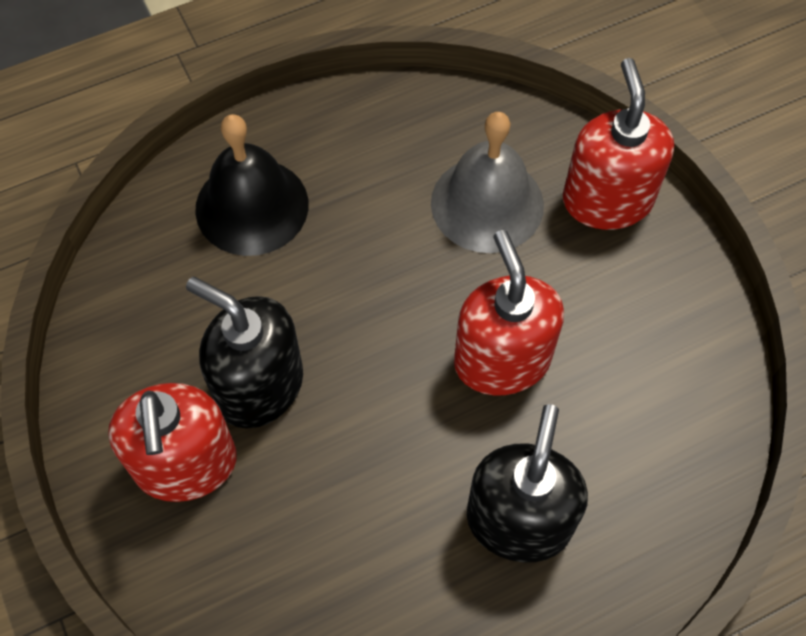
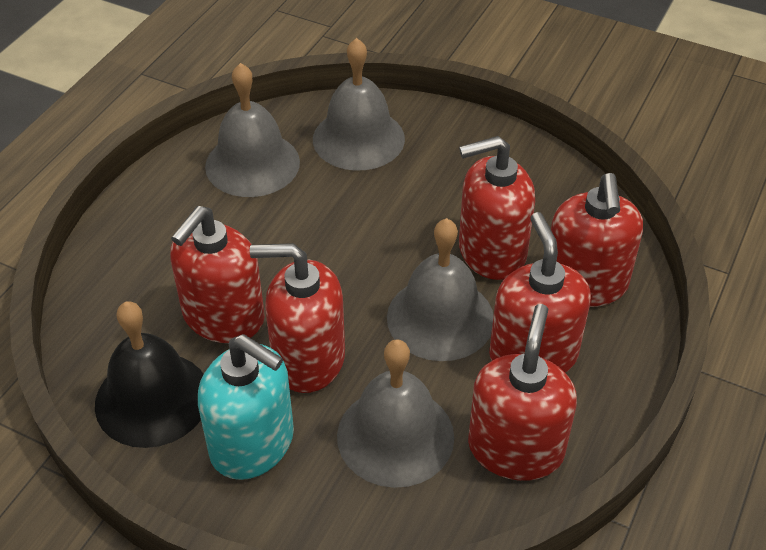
black soap dispenser: [186,277,303,429] [467,404,588,562] = 2 -> none = 0
grey bell: [431,112,544,253] = 1 -> [205,63,300,197] [313,38,405,170] [337,339,454,488] [387,218,494,361] = 4
red soap dispenser: [108,383,237,502] [454,230,564,395] [563,58,674,230] = 3 -> [170,206,265,343] [250,243,345,393] [459,136,535,280] [468,304,577,481] [489,212,591,373] [551,173,643,307] = 6
turquoise soap dispenser: none = 0 -> [198,334,294,480] = 1

